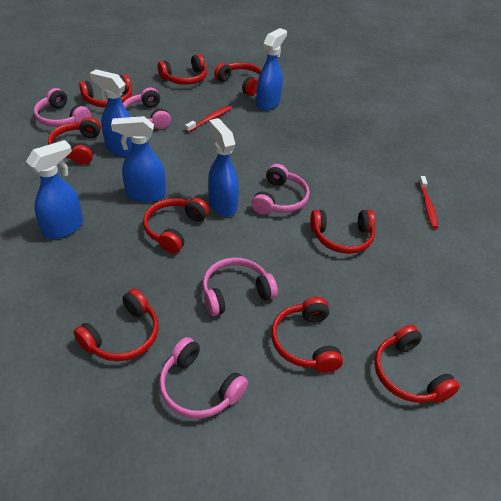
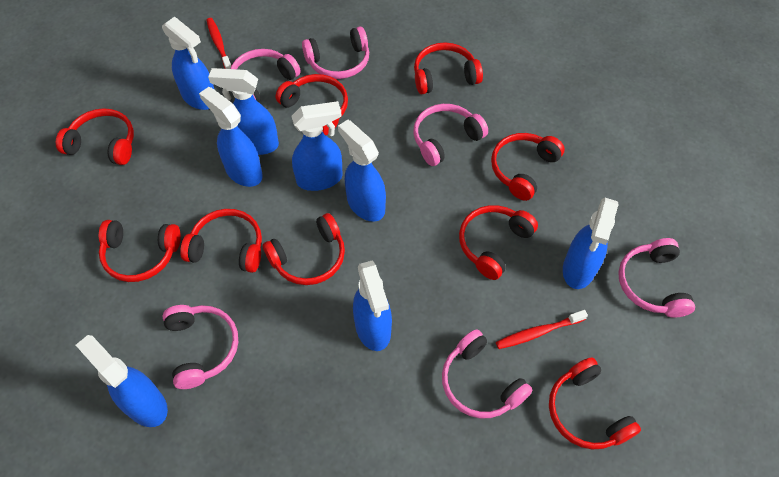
blue spray bottle: [26,140,83,239] [90,69,132,157] [111,116,166,202] [208,118,239,217] [256,28,287,111] = 5 -> [76,335,168,427] [162,17,214,110] [199,87,263,187] [208,68,279,155] [291,101,343,191] [338,120,386,222] [353,260,392,351] [563,198,619,289] = 8
pink headphones: [34,88,91,127] [123,88,171,129] [159,337,248,419] [202,258,278,316] [252,164,310,215] = 5 -> [163,305,238,389] [230,49,301,102] [302,27,369,79] [413,104,488,166] [442,329,532,418] [618,238,695,317] = 6

